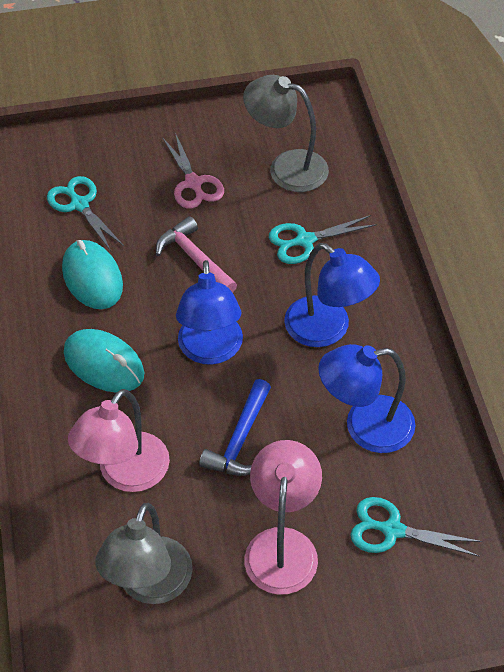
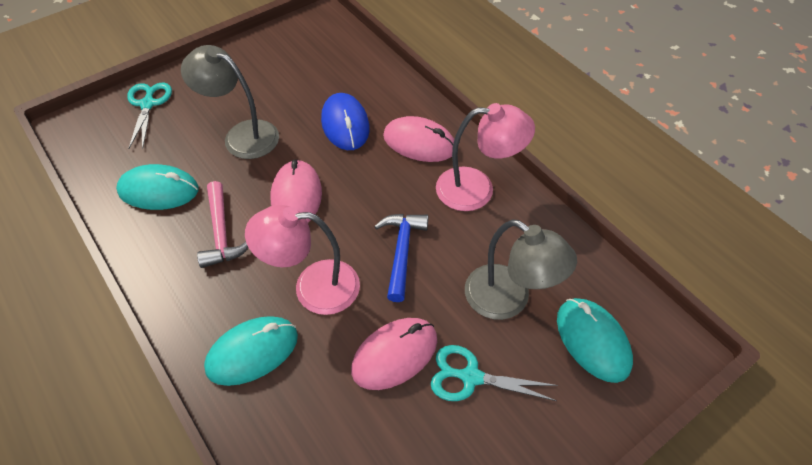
blue lamp: [176,260,243,365] [284,243,380,347] [318,344,416,453] = 3 -> none = 0
blue mouse: none = 0 -> [321,93,370,150] = 1
pink mouse: none = 0 -> [271,159,322,222] [351,318,437,390] [383,116,455,162] = 3
pink scissors: [162,133,224,209] = 1 -> none = 0
turquoise mouse: [62,240,123,309] [64,329,144,393] = 2 -> [116,164,199,210] [204,316,298,386] [557,298,633,383] = 3
turquoise scissors: [47,176,124,251] [269,215,377,264] [350,497,482,557] = 3 -> [127,82,172,149] [430,345,558,401] = 2

